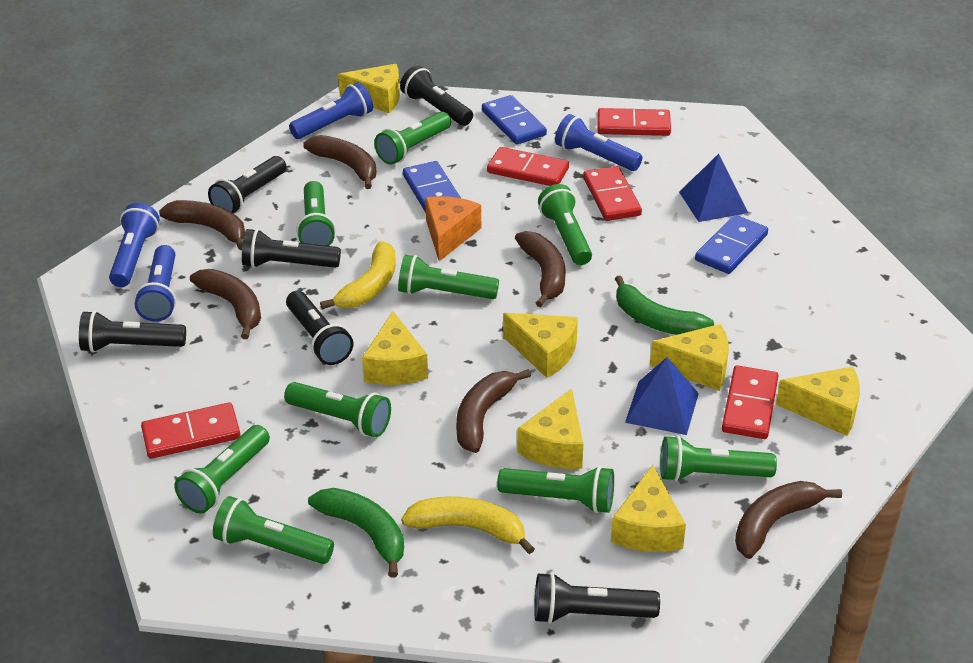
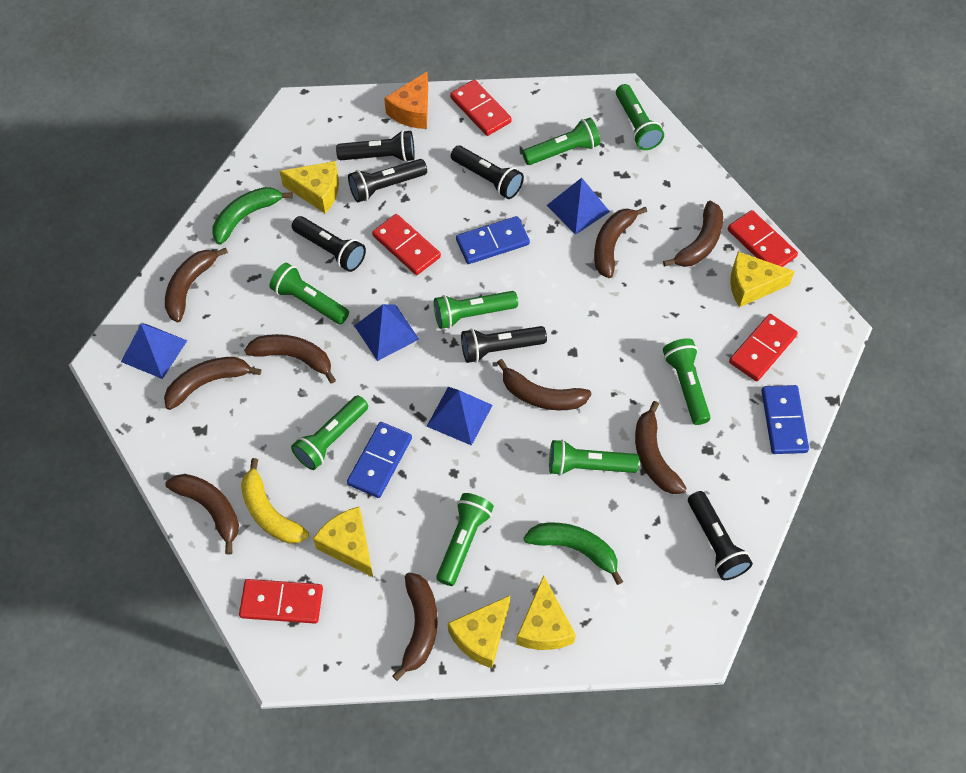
blue flashlight: [109,203,159,287] [134,245,176,322] [289,82,373,139] [555,114,642,171] = 4 -> none = 0
blue pyramid: [625,357,699,435] [679,154,748,222] = 2 -> [121,324,187,379] [354,304,419,361] [426,387,492,446] [546,178,610,235] = 4
brown banana: [159,200,245,250] [190,269,261,339] [303,135,376,189] [456,369,531,453] [515,231,566,307] [735,481,842,559] = 6 -> [164,357,261,410] [165,247,228,322] [165,474,239,555] [244,334,336,384] [392,572,438,681] [497,359,591,410] [594,207,647,278] [635,401,687,494] [663,201,723,267] = 9
green flashlight: [174,425,270,514] [213,496,334,564] [284,382,391,437] [297,181,336,246] [374,111,451,165] [398,255,499,299] [497,466,614,513] [538,184,592,265] [660,435,777,482] = 9 -> [270,263,349,324] [291,395,368,470] [434,291,518,329] [436,493,494,586] [522,118,600,165] [549,439,639,476] [616,84,664,150] [663,338,711,425] = 8
yellow banana: [320,241,396,309] [401,497,535,554] = 2 -> [241,458,309,543] = 1
yellow cheese: [338,64,400,113] [362,311,428,385] [503,313,578,378] [517,388,583,469] [611,465,686,552] [650,324,729,391] [776,366,860,436] = 7 -> [280,161,339,214] [313,506,373,577] [448,596,510,668] [516,575,576,650] [730,252,795,307] = 5

